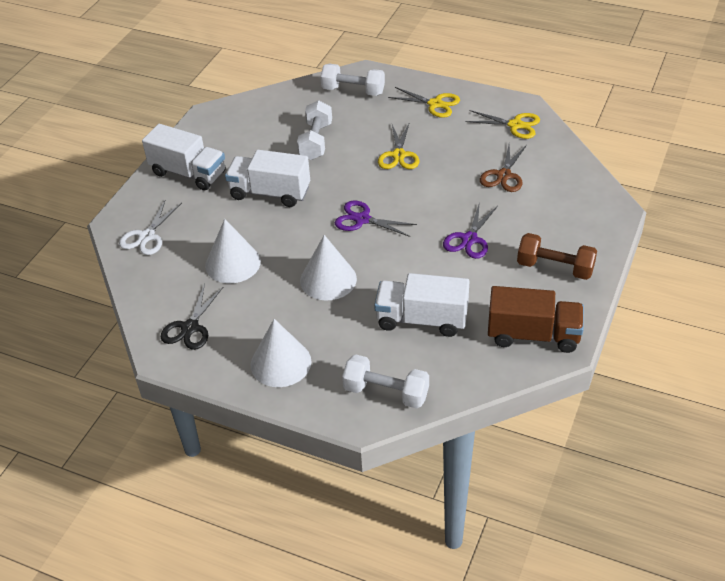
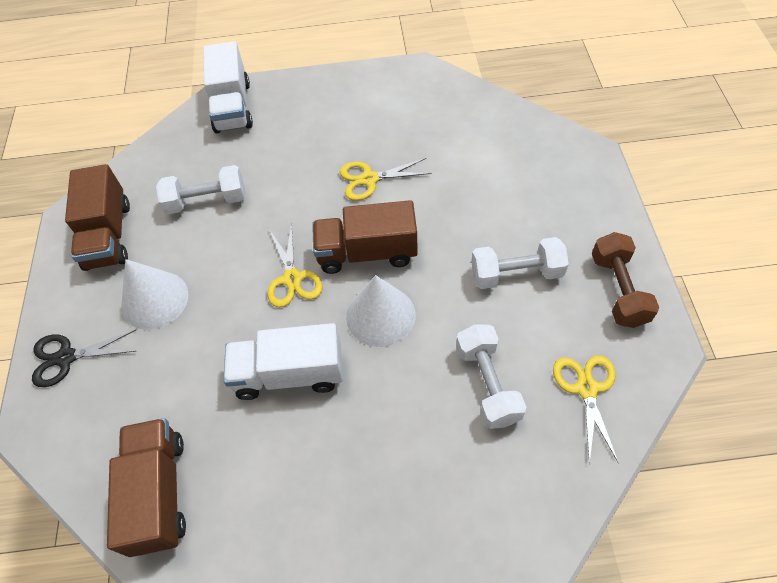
brown scissors: [480,145,527,192] = 1 -> none = 0
brown truck: [488,286,584,353] = 1 -> [65,164,130,271] [107,418,186,557] [312,200,418,274] = 3
purple scissors: [335,201,417,237] [443,202,498,259] = 2 -> none = 0
white cone: [205,219,261,284] [250,319,311,387] [300,235,357,301] = 3 -> [121,259,188,330] [346,275,415,347] = 2
white scissors: [119,199,182,255] = 1 -> none = 0
white truck: [142,124,226,191] [225,150,310,207] [374,273,469,337] = 3 -> [203,41,253,133] [223,323,343,400] = 2

